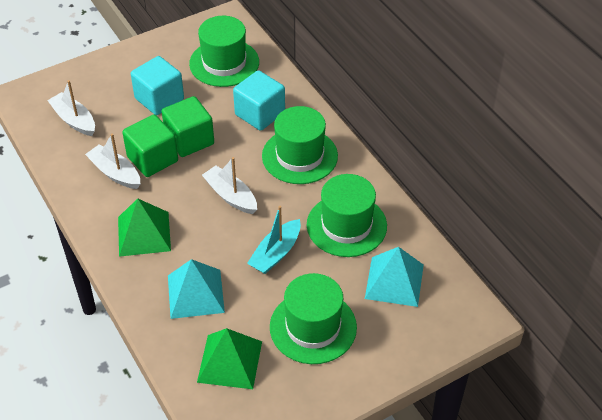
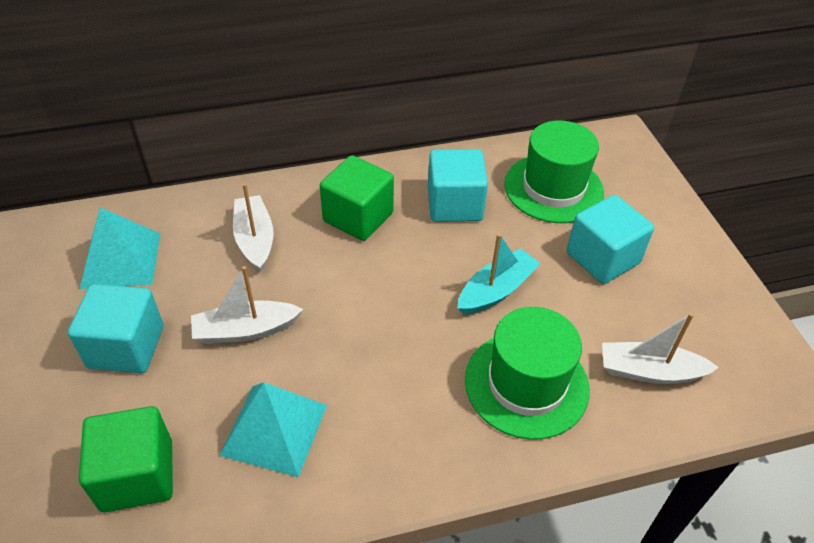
green hat: [189,16,259,87] [262,106,338,184] [270,273,357,364] [307,174,387,257] = 4 -> [465,307,590,440] [504,121,604,223] = 2
green pyramid: [118,198,171,257] [197,328,262,389] = 2 -> none = 0
turquoise cube: [131,56,184,115] [233,70,285,131] = 2 -> [68,284,163,373] [428,149,488,222] [567,195,654,284] = 3

